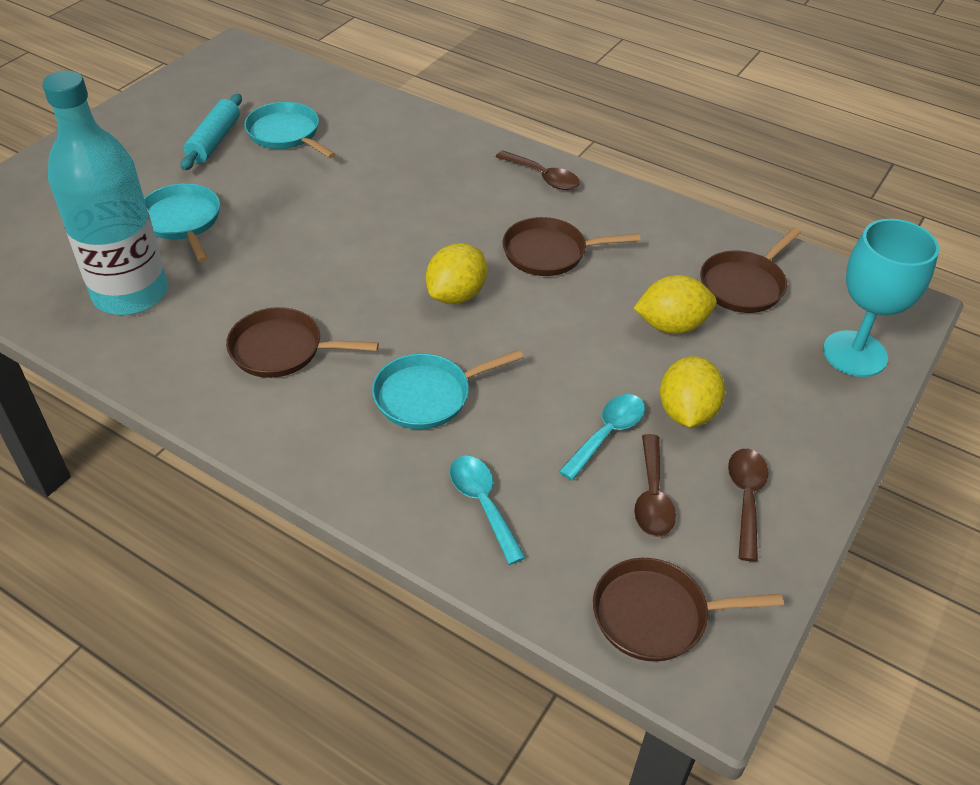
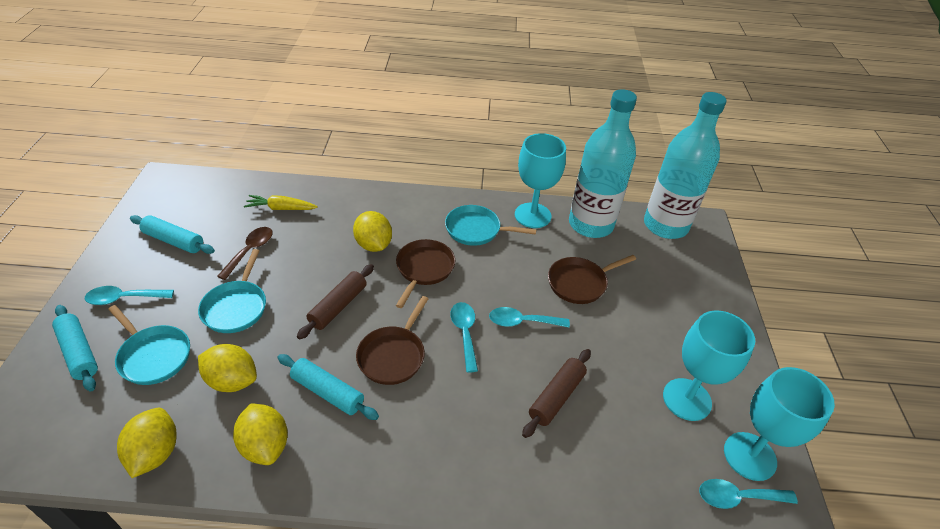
brown pan: [226,307,379,378] [503,217,640,276] [593,558,784,662] [700,227,801,313] = 4 -> [356,296,428,385] [396,239,455,308] [548,255,636,304] = 3
brown rolling pin: none = 0 -> [297,264,374,340] [522,349,591,438] = 2
brown spoon: [496,151,580,190] [634,434,676,537] [728,449,768,562] = 3 -> [217,227,273,280] = 1
turquoise bottle: [42,71,168,315] = 1 -> [569,89,637,238] [644,92,727,239] = 2
turquoise goblet: [823,219,939,377] = 1 -> [515,133,566,228] [663,311,755,421] [724,367,835,481] = 3
turquoise rolling pin: [181,94,242,170] = 1 -> [52,305,98,391] [130,215,215,254] [277,354,379,420] = 3
turquoise spoon: [450,456,526,565] [559,394,645,480] = 2 -> [85,286,174,305] [450,302,478,373] [489,307,570,327] [699,479,798,509] = 4
yellow carrot: none = 0 -> [244,195,318,210] = 1
yellow lemon: [426,243,487,304] [634,275,717,334] [660,356,725,427] = 3 -> [117,408,176,478] [198,344,257,392] [233,403,288,465] [353,211,392,252] = 4

